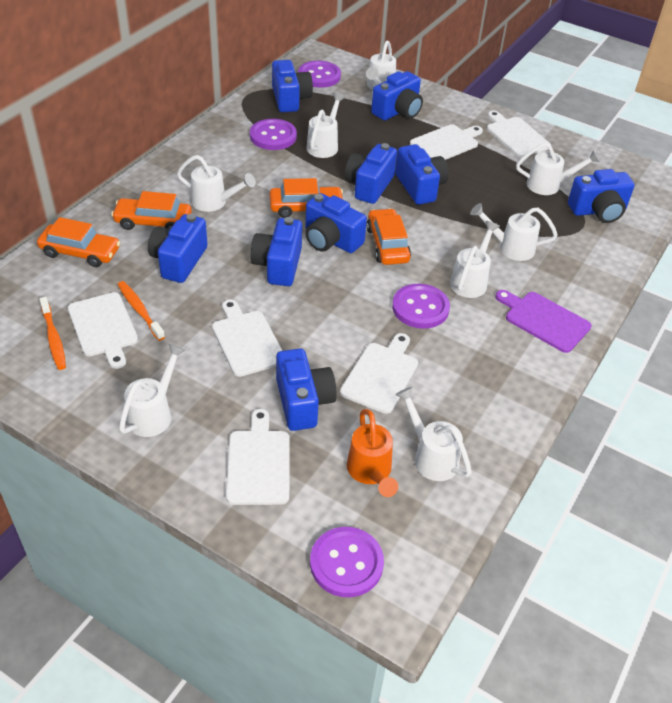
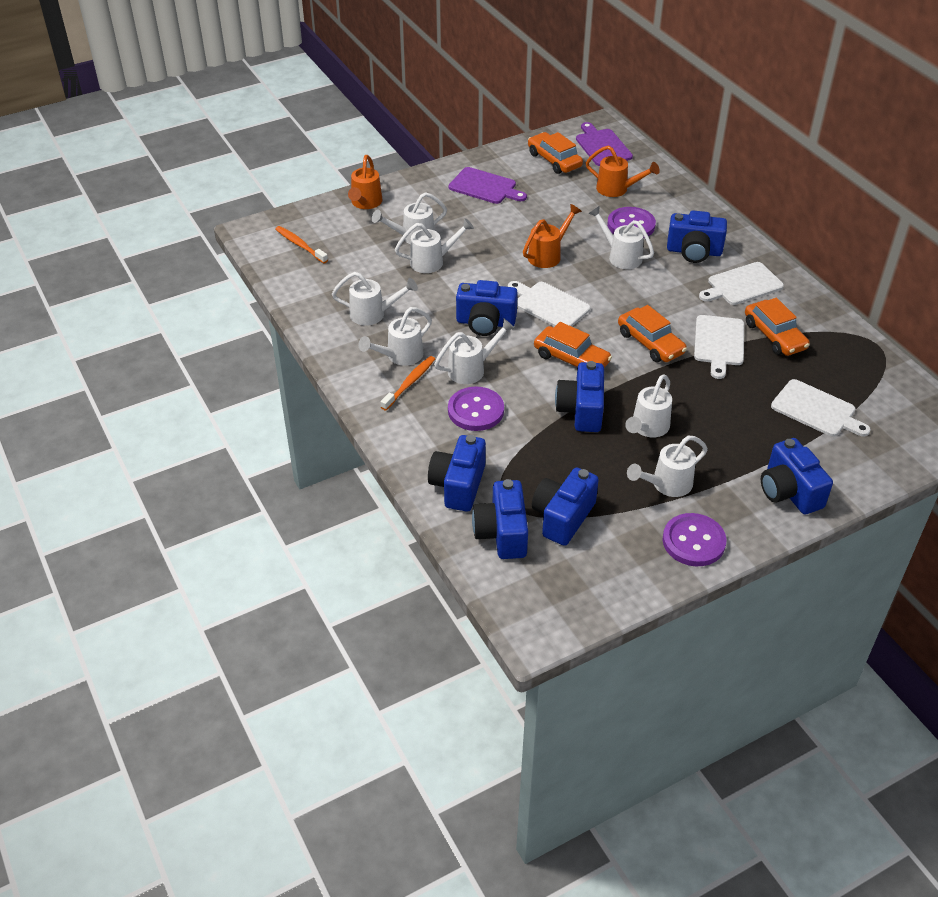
blue camera: [148,214,208,283] [251,217,302,286] [272,60,313,112] [276,349,337,431] [305,193,367,253] [345,143,397,204] [371,71,423,120] [395,144,449,205] [568,169,635,223] = 9 -> [428,435,486,512] [456,280,518,336] [472,479,528,559] [532,467,599,546] [555,361,604,432] [667,211,727,263] [761,438,833,514] = 7
orange watering can: [347,409,398,497] = 1 -> [348,155,383,209] [523,204,582,268] [586,146,660,197] = 3
purple button: [250,119,297,150] [298,61,341,88] [310,527,384,597] [392,284,450,329] = 4 -> [448,386,504,431] [607,207,656,238] [663,513,727,566] = 3
purple cutting board: [495,290,592,353] = 1 -> [448,167,527,204] [576,122,633,166] = 2
white cutting board: [68,292,138,369] [212,299,282,377] [226,409,290,505] [340,333,418,414] [410,124,483,160] [487,111,551,157] = 6 -> [508,281,590,327] [694,315,744,379] [699,262,784,305] [771,379,871,437] = 4

